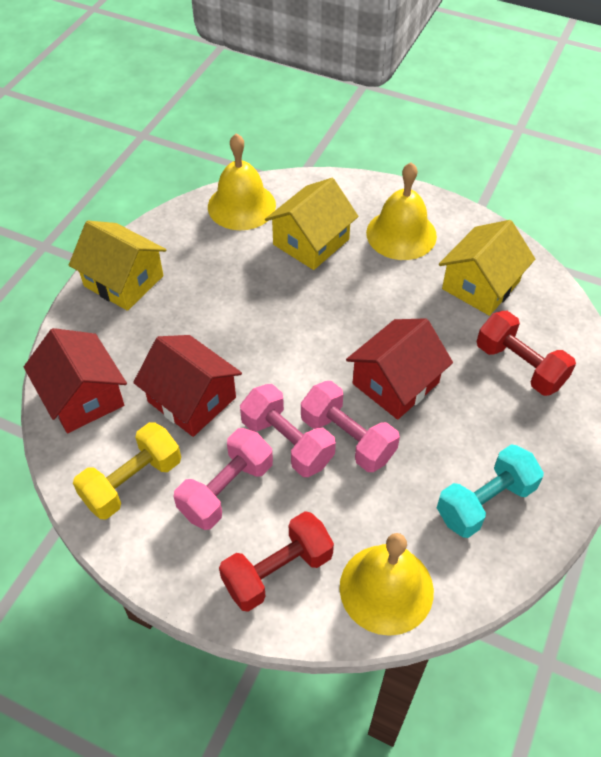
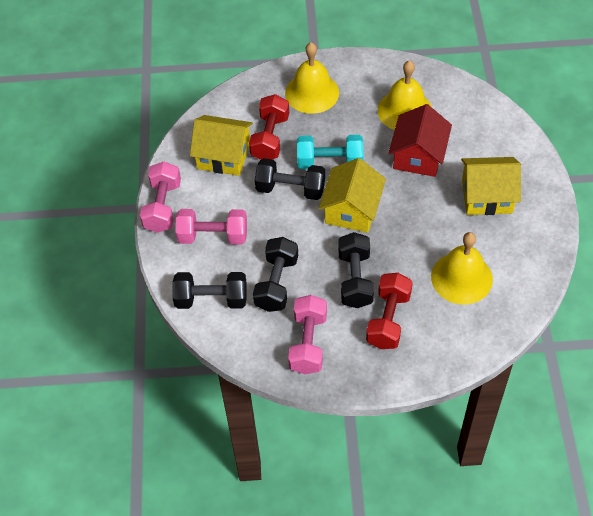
black dumbbell: none = 0 -> [172,272,247,309] [253,237,298,312] [255,158,325,200] [338,232,374,308] = 4
red house: [24,328,127,433] [133,335,242,437] [346,318,453,420] = 3 -> [388,104,452,177] = 1
yellow dumbbell: [73,422,181,519] = 1 -> none = 0

